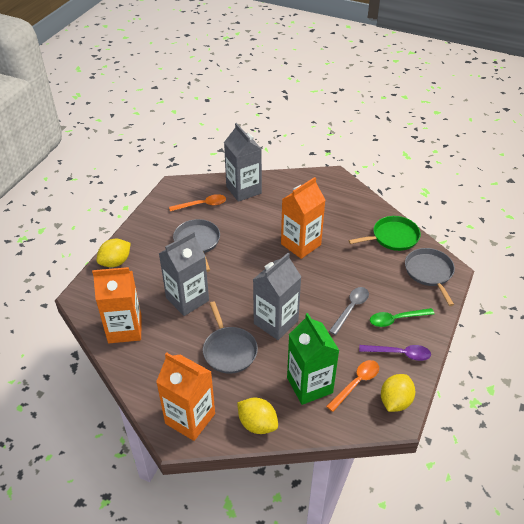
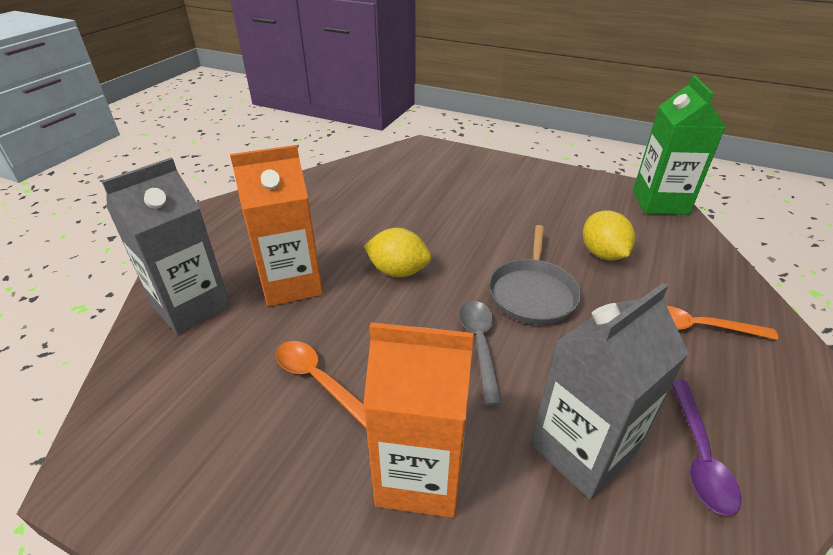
green pan: [348,216,421,251] = 1 -> none = 0
green spoon: [370,308,435,327] = 1 -> none = 0
grey carton: [159,231,209,316] [224,123,262,202] [253,253,301,340] = 3 -> [101,158,230,334] [531,283,689,499] = 2
grey pan: [173,219,220,272] [203,301,258,374] [405,248,455,306] = 3 -> [489,225,581,325] = 1
orange carton: [92,267,142,343] [156,352,215,441] [281,177,325,259] = 3 -> [230,145,323,306] [363,322,474,518] = 2
yellow lemon: [97,239,131,267] [237,397,278,434] [381,374,415,412] = 3 -> [364,228,431,277] [583,210,635,260] = 2

